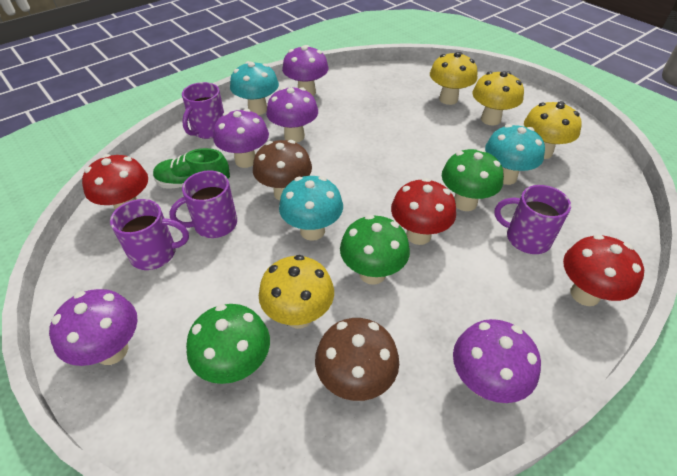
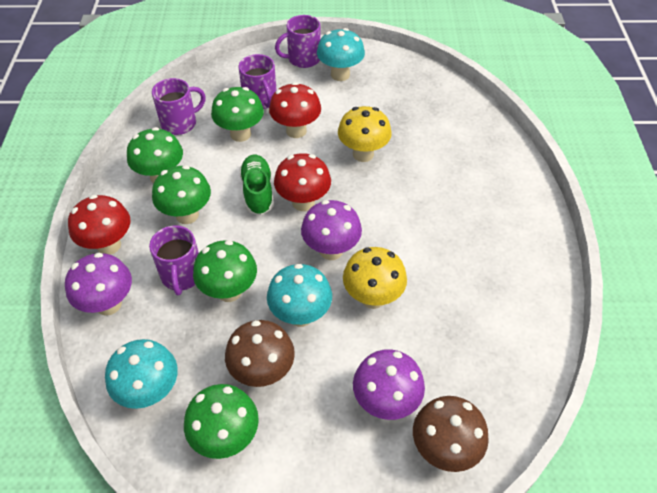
green mushroom: [186,304,270,384] [340,215,410,285] [442,148,504,211] = 3 -> [127,127,183,183] [152,165,211,224] [184,384,259,459] [193,240,257,302] [211,87,264,142] = 5
purple mushroom: [49,289,138,366] [213,109,269,168] [266,87,318,143] [282,45,329,96] [453,319,541,403] = 5 -> [65,253,132,315] [301,200,362,260] [353,349,425,420] = 3
yellow mushroom: [259,255,334,329] [430,52,477,105] [472,71,524,125] [524,101,582,159] = 4 -> [338,106,392,162] [343,247,407,309] = 2

